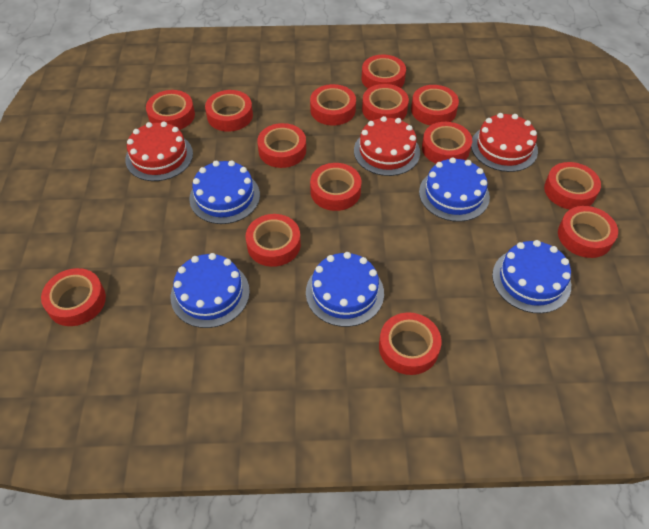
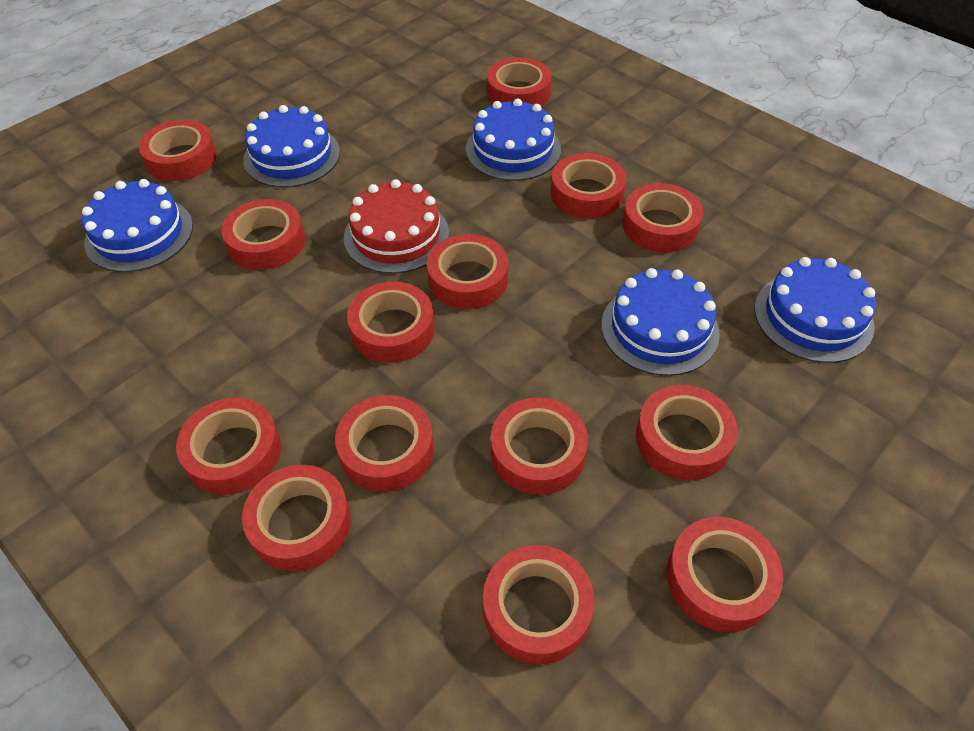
red cake: [125,121,193,181] [354,116,420,176] [471,113,538,172] = 3 -> [344,179,449,274] = 1

